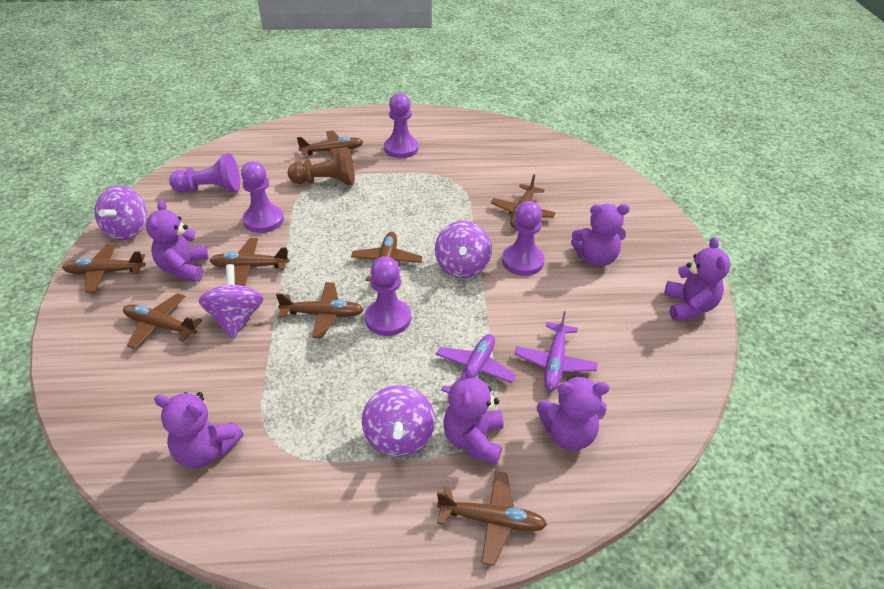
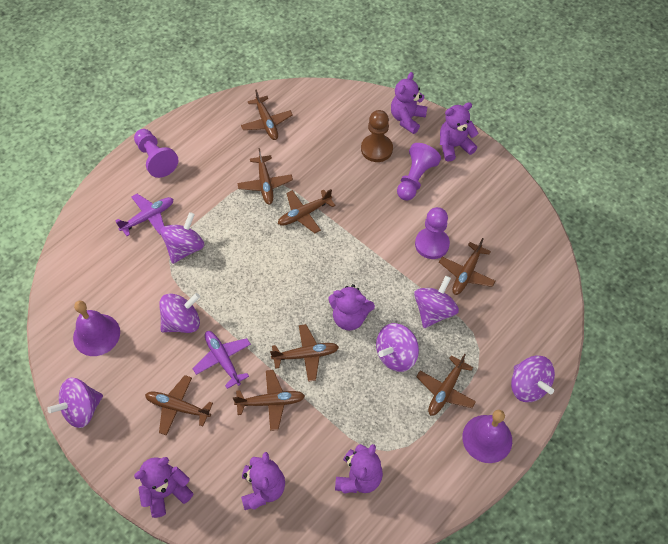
purple bell: none = 0 -> [73,301,120,356] [462,410,512,463] = 2
purple pawn: [169,153,240,192] [241,161,284,233] [365,256,411,336] [384,93,419,158] [502,201,545,276] = 5 -> [134,129,178,178] [397,143,441,200] [415,207,450,259] = 3
purple spinning top: [94,186,147,240] [199,264,263,338] [362,385,435,456] [435,221,492,278] = 4 -> [47,378,103,428] [159,293,200,333] [161,212,204,264] [376,323,419,372] [414,276,459,328] [511,356,555,402] = 6

